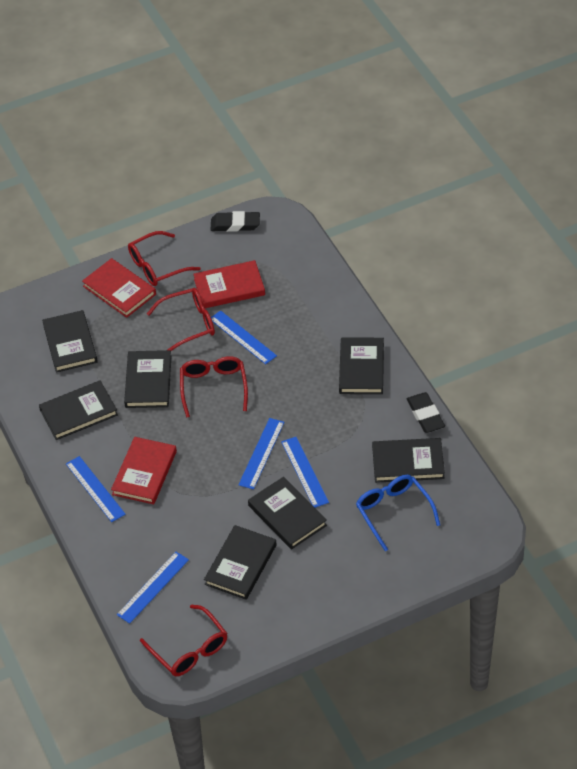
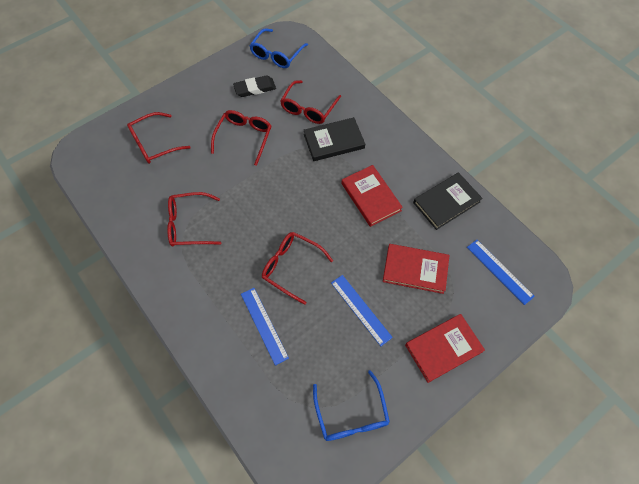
black book: [39,381,118,440] [42,310,98,373] [124,350,172,408] [204,525,277,600] [248,477,327,549] [339,337,384,394] [372,438,445,483] = 7 -> [304,117,365,161] [413,172,483,230] = 2
black eraser: [210,211,260,232] [407,392,445,433] = 2 -> [233,75,276,97] = 1
blue glasses: [356,475,440,551] = 1 -> [249,28,308,68] [313,370,390,441] = 2
blue ruler: [66,456,126,522] [117,552,189,624] [211,311,277,364] [238,418,284,489] [281,437,329,508] = 5 -> [241,288,289,366] [331,275,393,346] [467,240,535,305] = 3
red glasses: [128,231,201,286] [140,604,227,676] [147,288,215,351] [180,356,248,418] = 4 -> [127,112,191,164] [167,192,221,247] [211,110,271,166] [262,232,333,305] [280,80,341,124] = 5

